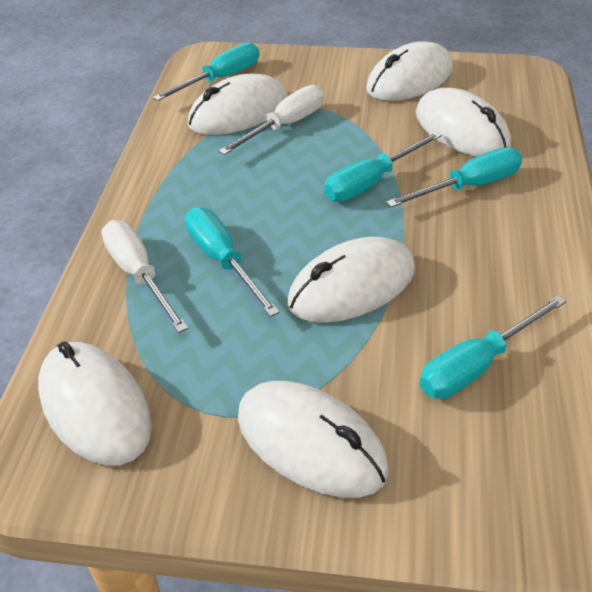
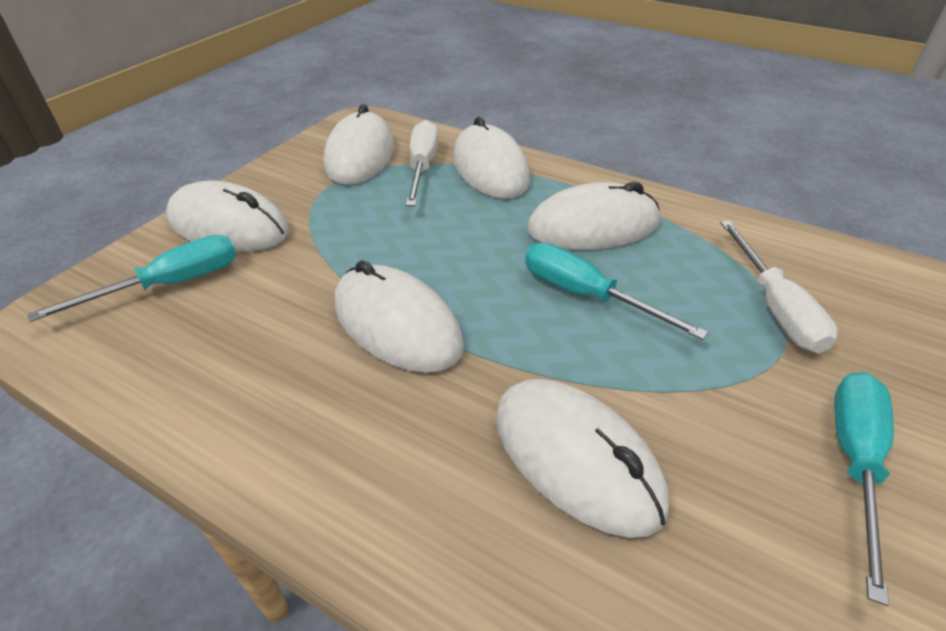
turquoise screwdriver: [153,42,259,101] [185,207,280,317] [324,132,442,202] [386,147,522,208] [420,295,566,399] = 5 -> [27,235,237,322] [525,243,708,340] [834,372,894,606] = 3

